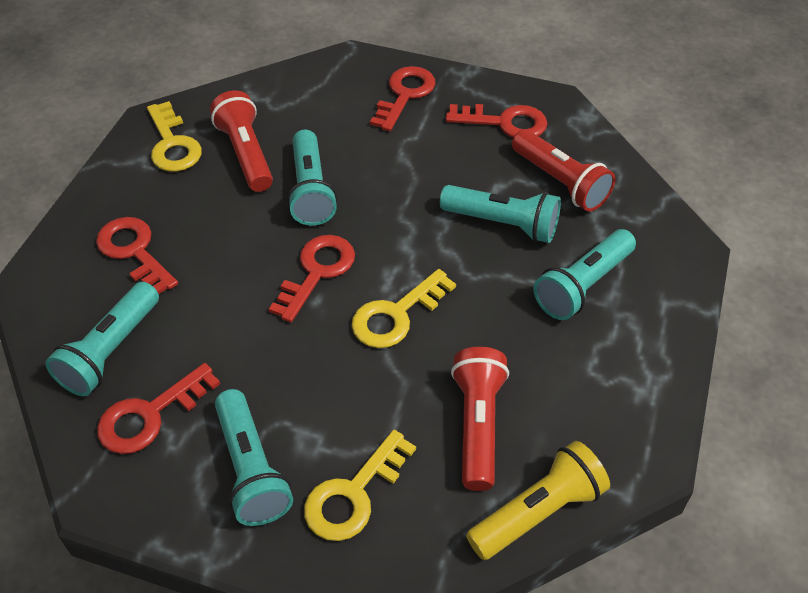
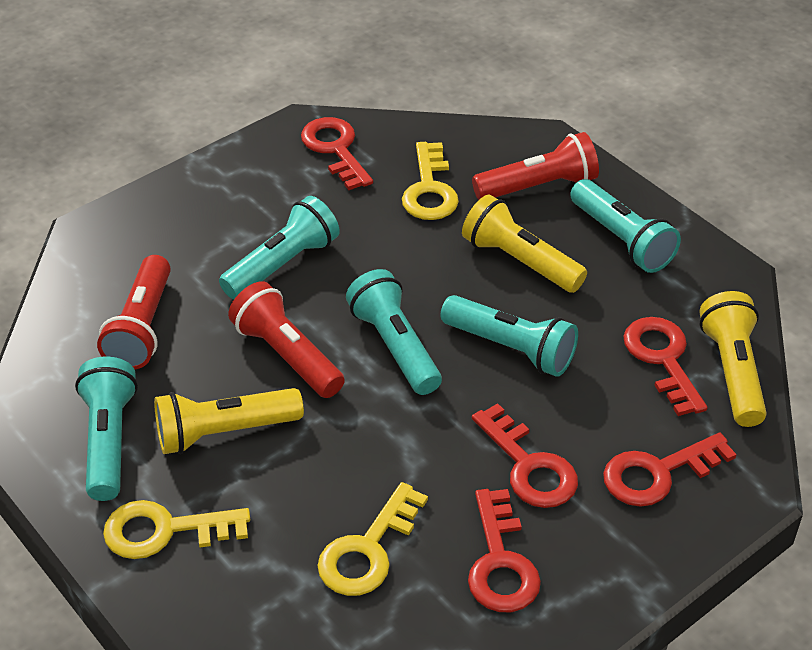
yellow flashlight: [466,441,610,560] = 1 -> [154,388,304,454] [462,194,587,293] [699,291,767,427] = 3

